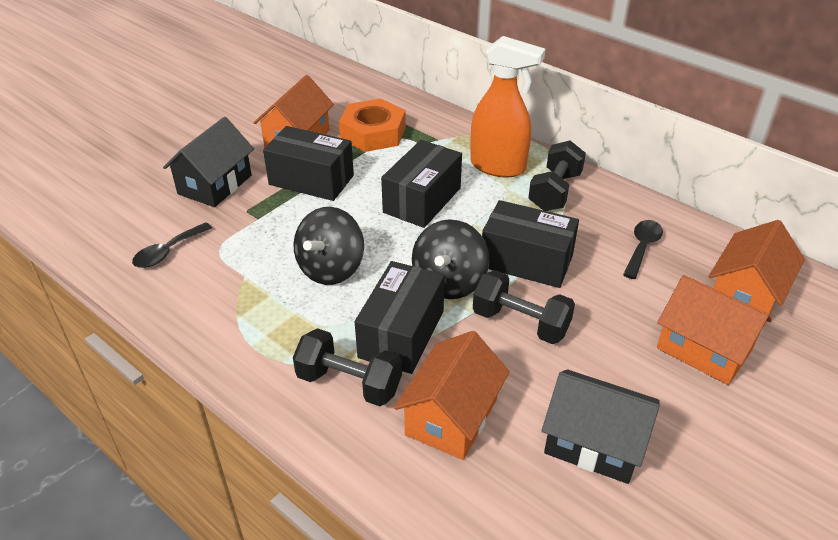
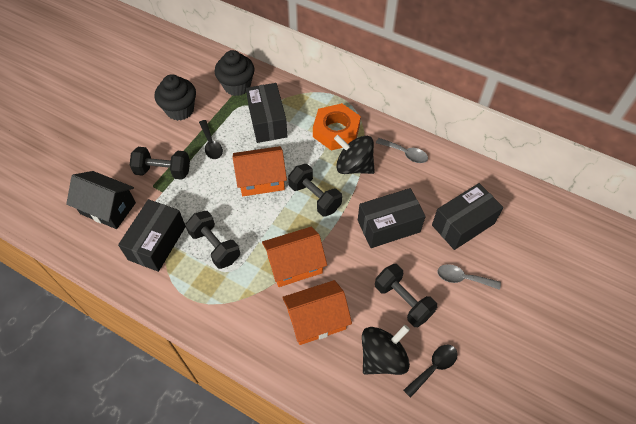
black cupcake: none = 0 -> [155,74,196,121] [214,50,255,96] = 2
black dumbbell: [293,328,402,406] [473,270,575,344] [528,140,586,211] = 3 -> [130,147,190,180] [185,211,240,269] [288,164,342,217] [375,264,437,327] = 4
black house: [163,117,254,207] [542,369,660,484] = 2 -> [66,171,136,229] = 1
grey spoon: none = 0 -> [376,138,428,163] [437,264,501,290] = 2
orange house: [253,75,334,148] [394,331,510,460] [657,275,772,385] [709,220,805,327] = 4 -> [233,146,287,196] [262,227,327,287] [282,280,352,345] = 3
orange spray bottle: [470,36,545,177] = 1 -> none = 0

